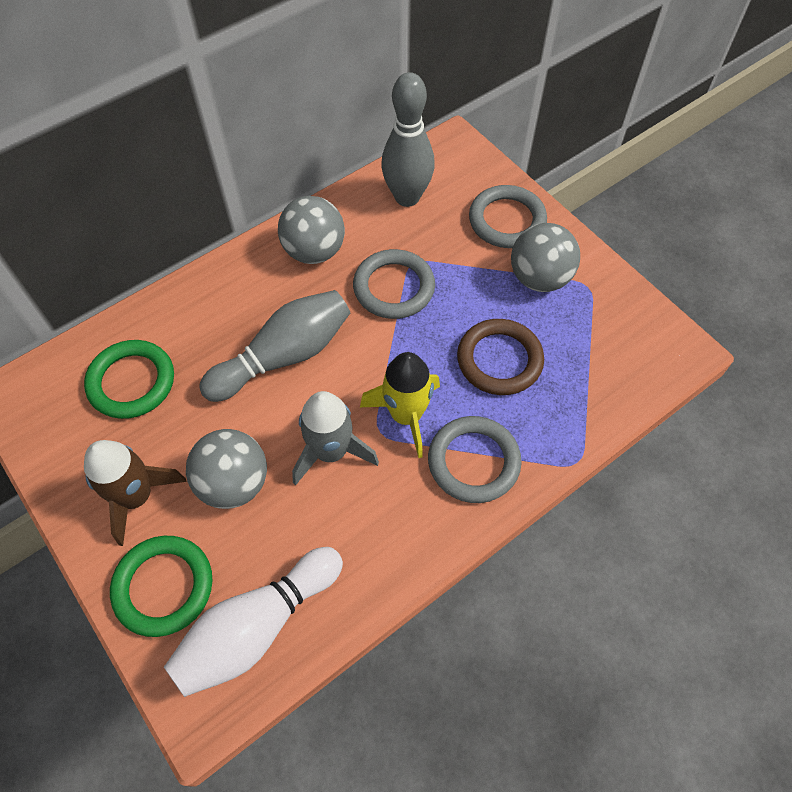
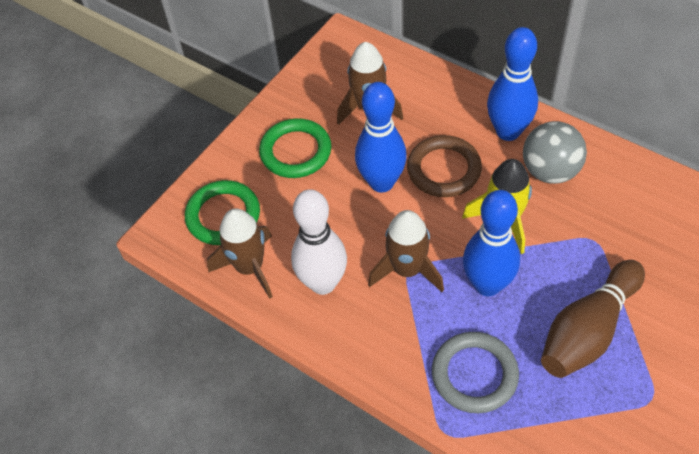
blue bowling pin: none = 0 -> [355,82,407,193] [463,190,520,296] [487,27,538,141] = 3
brown bowling pin: none = 0 -> [541,260,645,378] = 1
brown rocket: [84,440,187,546] = 1 -> [207,208,273,299] [337,42,403,125] [368,210,444,292] = 3
grey ball: [186,429,267,509] [278,196,345,264] [511,223,580,292] = 3 -> [523,121,587,184] = 1
grey bowling pin: [199,290,350,402] [381,72,435,207] = 2 -> none = 0
grey ring: [353,249,435,319] [428,416,522,503] [469,185,547,248] = 3 -> [432,332,519,413] = 1
grey rocket: [292,391,379,485] = 1 -> none = 0

